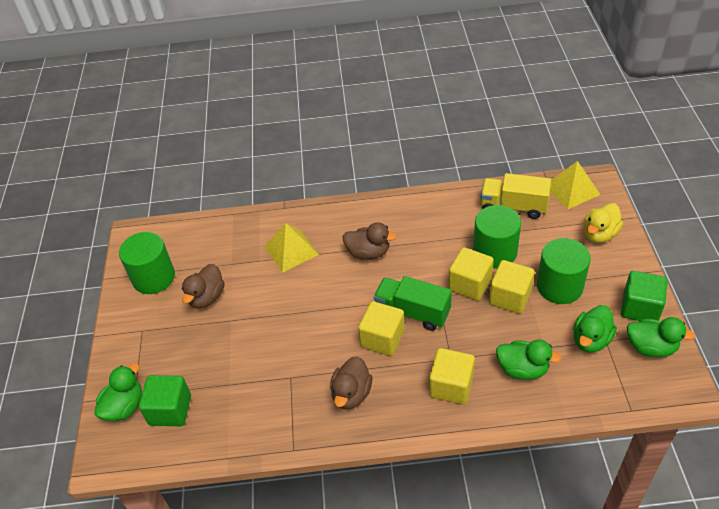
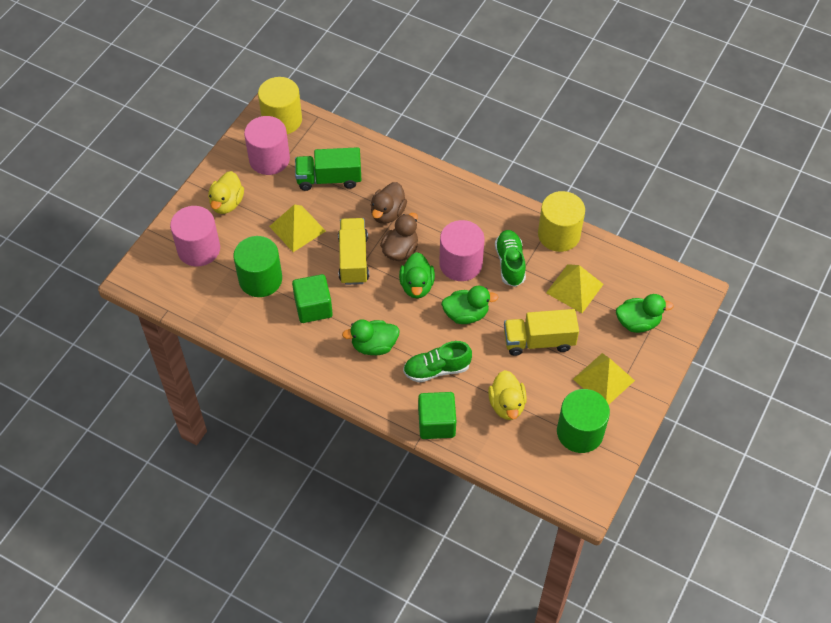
brown duck: [182,264,224,309] [330,356,372,409] [343,222,397,260] = 3 -> [371,182,407,224] [380,213,418,261] = 2
green cylinder: [119,232,175,294] [473,205,521,269] [537,238,591,304] = 3 -> [233,236,282,297] [557,389,610,453] = 2
green shoe: none = 0 -> [403,341,472,383] [495,230,526,287] = 2
pink cylinder: none = 0 -> [170,206,220,267] [244,116,290,175] [439,220,485,281] = 3
yellow cube: [358,301,405,356] [429,348,475,405] [448,247,494,301] [489,260,535,314] = 4 -> none = 0
yellow cylinder: none = 0 -> [258,77,302,134] [538,191,585,252] = 2
yellow duck: [584,203,623,243] = 1 -> [208,171,244,214] [488,370,527,420] = 2
yellow pyramid: [264,223,319,273] [550,161,601,209] = 2 -> [269,204,326,252] [546,264,604,313] [573,353,635,405] = 3
yellow truck: [481,173,551,219] = 1 -> [338,218,369,285] [504,309,579,356] = 2

